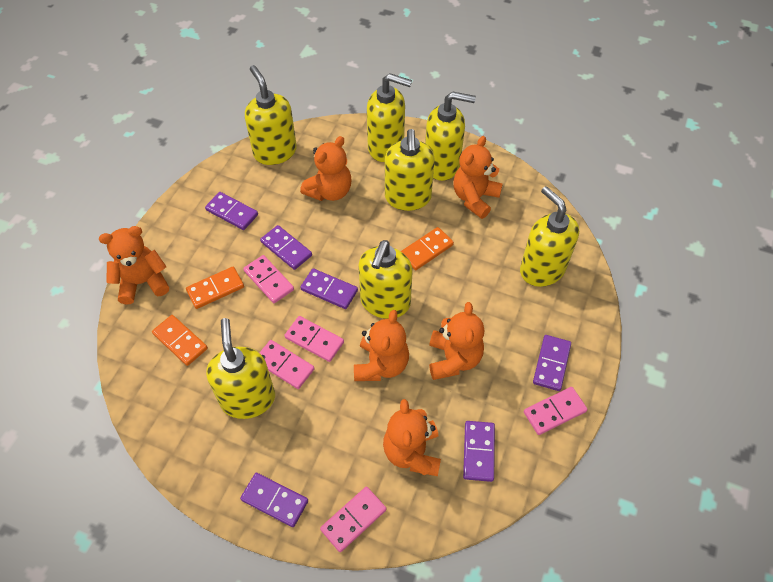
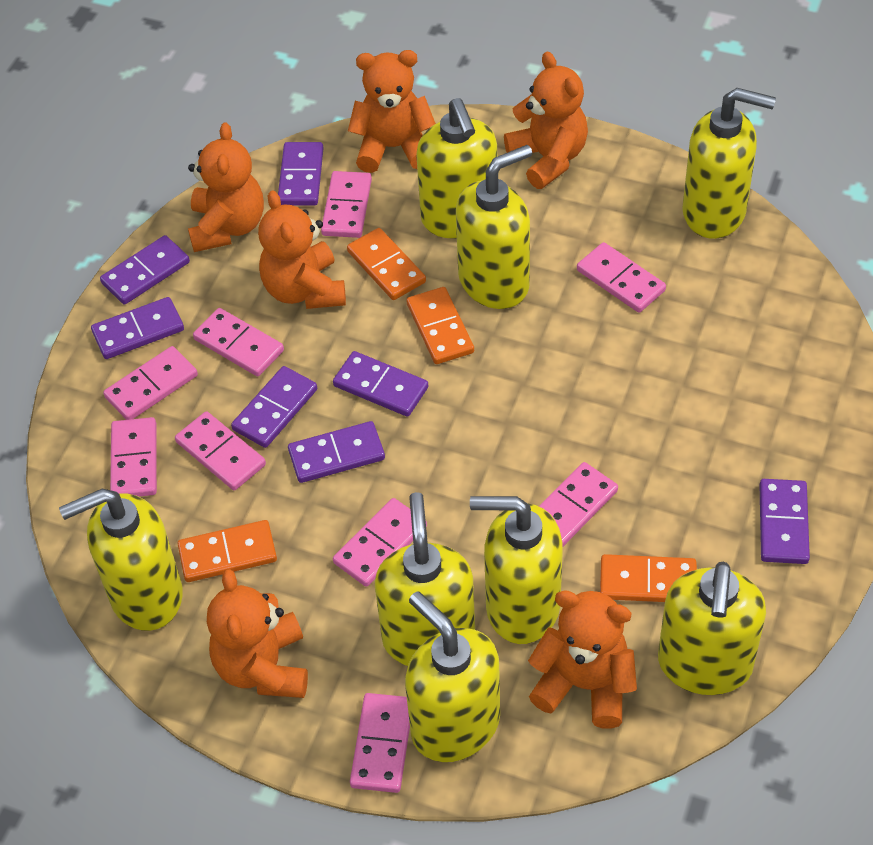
orange domino: [152,315,208,366] [186,267,244,309] [401,227,454,270] = 3 -> [178,520,277,582] [347,228,426,300] [407,287,474,364] [600,554,697,602] = 4
pink domino: [243,255,294,303] [259,340,314,389] [284,316,344,362] [320,487,386,552] [524,387,588,435] = 5 -> [103,346,198,420] [110,417,157,496] [175,411,266,490] [193,308,284,376] [321,171,372,238] [333,498,427,587] [350,693,410,793] [539,462,618,546] [577,242,666,313] = 9
purple domino: [205,192,258,230] [240,473,308,527] [260,225,312,270] [300,268,358,309] [463,421,495,482] [533,335,571,391] = 6 -> [91,297,184,359] [100,235,190,305] [231,366,317,448] [278,142,324,205] [288,421,385,483] [333,351,428,417] [760,479,810,564] = 7
yellow soap dispenser: [206,318,275,419] [245,65,297,165] [358,240,413,319] [367,73,412,162] [385,129,435,211] [425,92,476,181] [520,186,579,287] = 7 -> [59,489,183,631] [375,492,475,666] [405,591,500,762] [416,98,497,239] [456,145,532,309] [470,496,563,644] [658,561,766,695] [682,88,776,239] = 8

